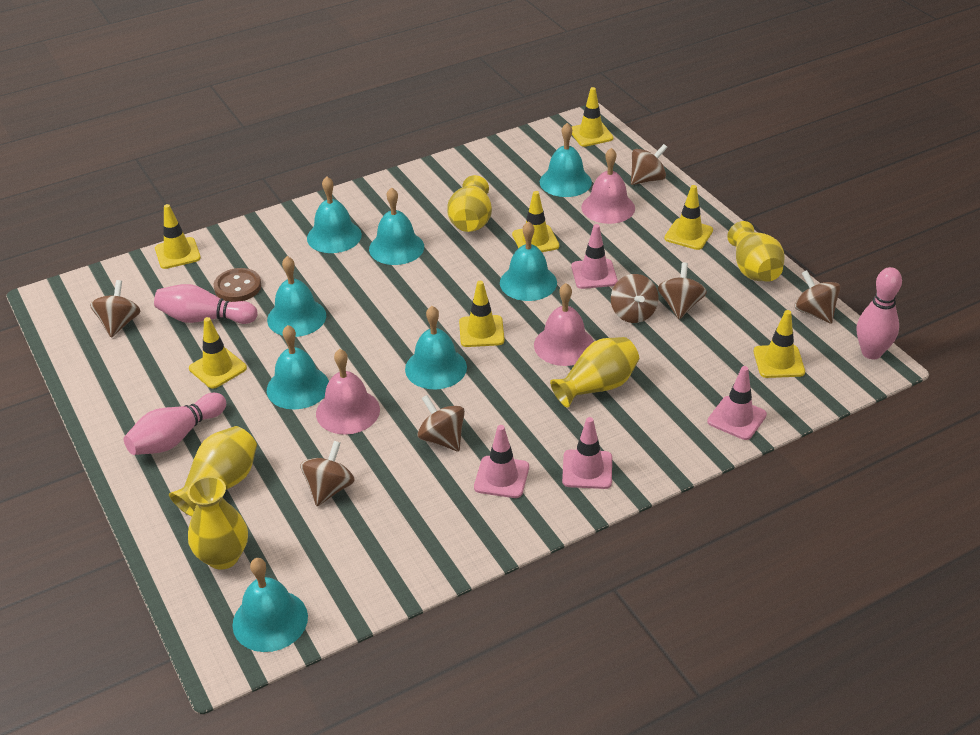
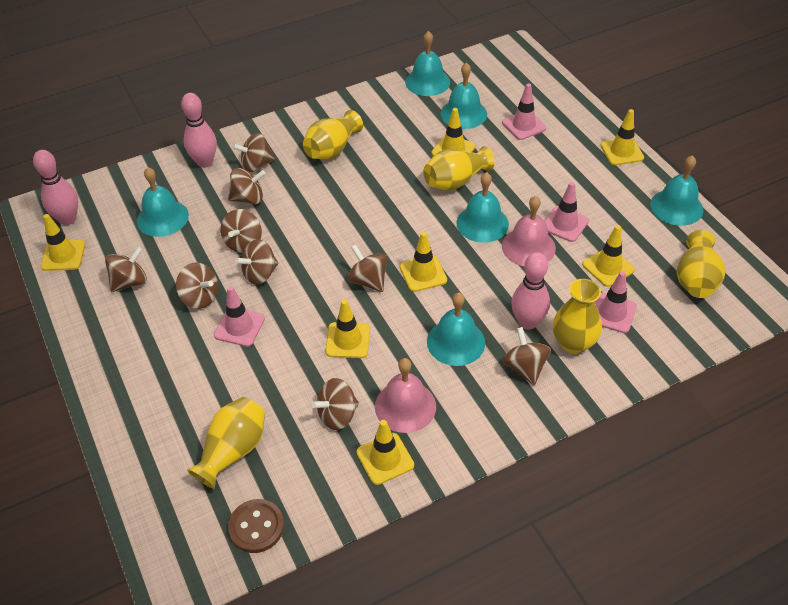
brown spinning top: [90,280,141,338] [300,441,355,506] [417,395,465,451] [611,274,658,323] [631,144,668,185] [658,262,707,319] [795,270,841,324] = 7 -> [105,247,147,292] [176,263,218,309] [221,209,262,253] [228,168,266,204] [232,133,275,172] [235,239,278,285] [311,378,359,430] [348,245,387,292] [502,327,551,385] = 9
pink bell: [316,349,380,435] [534,283,594,366] [581,148,635,224] = 3 -> [375,358,436,433] [502,196,556,266] = 2
turquoise bell: [232,558,308,652] [267,256,326,337] [267,325,329,409] [307,177,362,253] [369,187,424,265] [405,306,467,389] [500,221,557,301] [540,123,592,197] = 8 -> [137,167,189,237] [405,31,450,96] [427,293,485,366] [441,62,487,129] [456,172,509,243] [650,155,703,226] = 6

